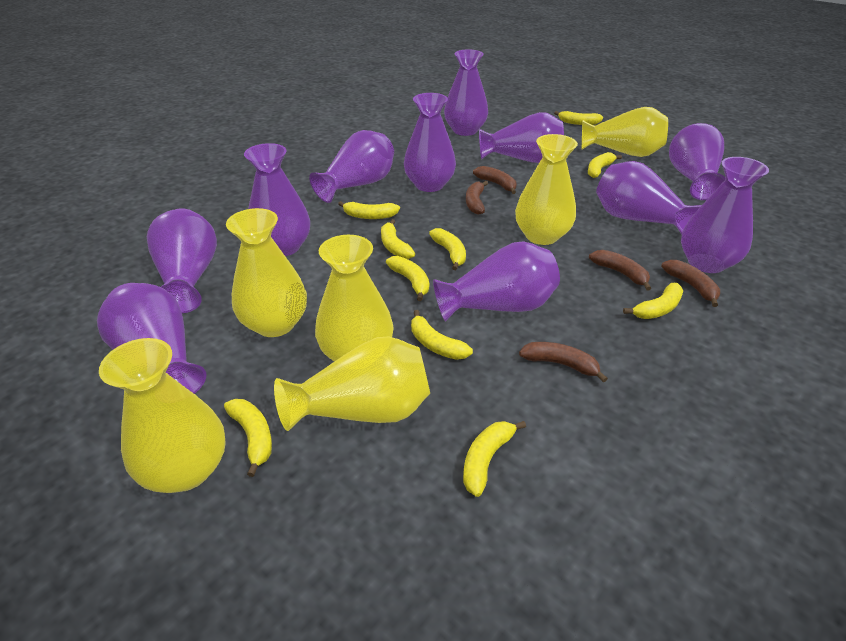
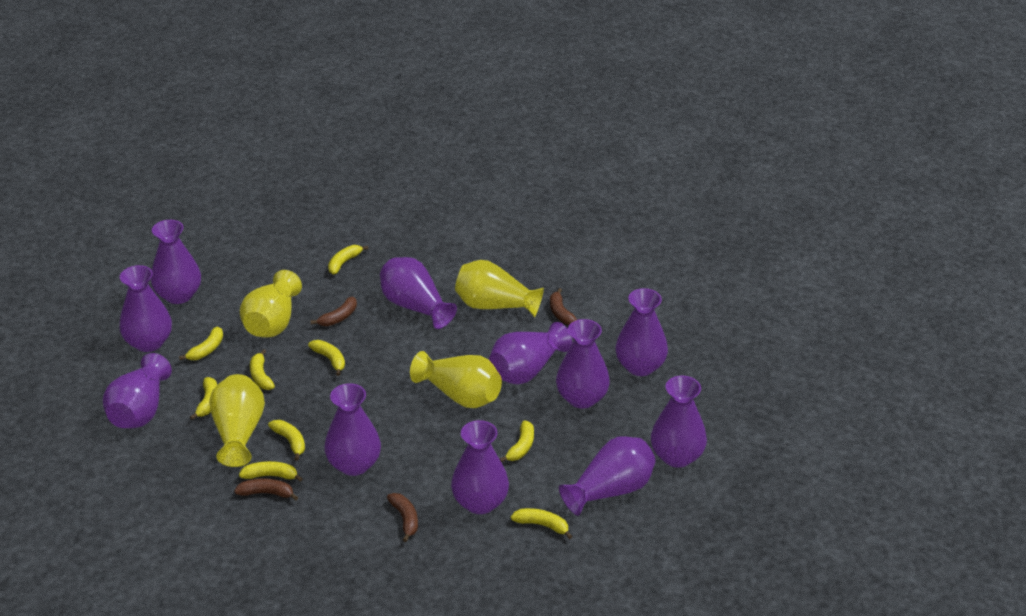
brown banana: [466,181,488,215] [473,166,517,194] [519,342,608,383] [589,250,651,291] [661,260,720,307] = 5 -> [234,479,298,501] [310,296,357,326] [387,493,418,542] [550,288,577,325] = 4
yellow banana: [224,399,272,477] [338,201,400,219] [381,219,415,259] [386,256,429,301] [411,310,473,360] [429,228,466,270] [463,421,526,497] [554,111,603,125] [588,152,622,178] [623,283,683,319] = 10 -> [179,327,223,360] [190,377,217,420] [239,461,303,482] [250,349,275,390] [268,420,305,461] [308,340,345,376] [328,245,369,275] [499,421,534,462] [511,508,572,539] = 9
yellow vase: [99,338,226,493] [226,208,307,337] [274,337,430,431] [315,235,394,362] [515,134,578,245] [582,107,668,157] = 6 -> [209,374,265,467] [240,270,302,338] [410,351,502,408] [455,260,544,317] = 4

